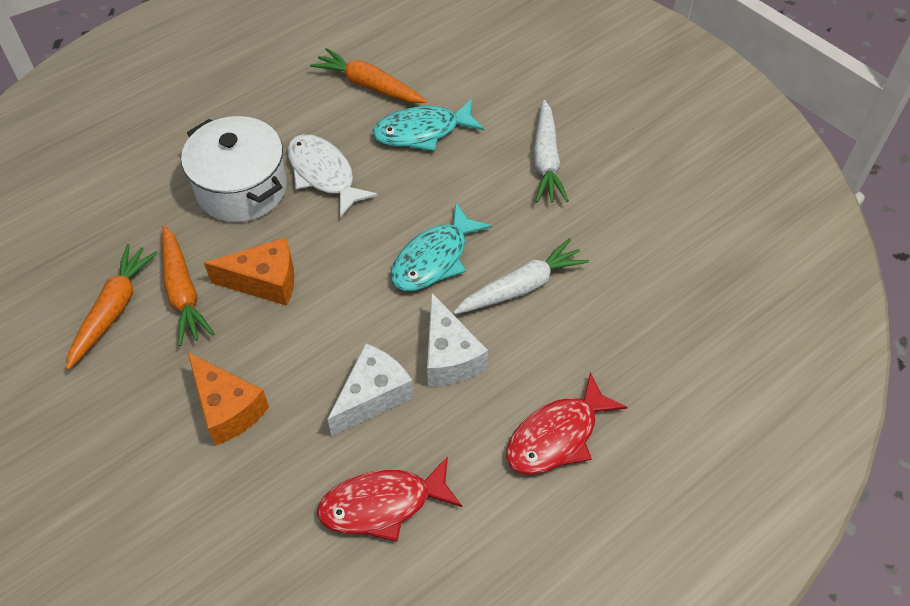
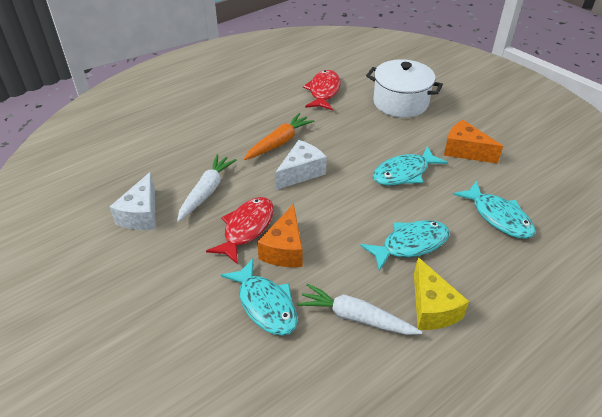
orange carrot: [66,244,158,370] [162,225,214,346] [310,48,427,103] = 3 -> [244,113,314,160] = 1
turquoise fish: [372,99,484,151] [390,203,492,291] = 2 -> [221,258,298,336] [360,220,450,271] [373,146,448,185] [453,181,535,239] = 4
white fish: [287,134,378,218] = 1 -> none = 0
yellow cheese: none = 0 -> [414,257,469,330] = 1

